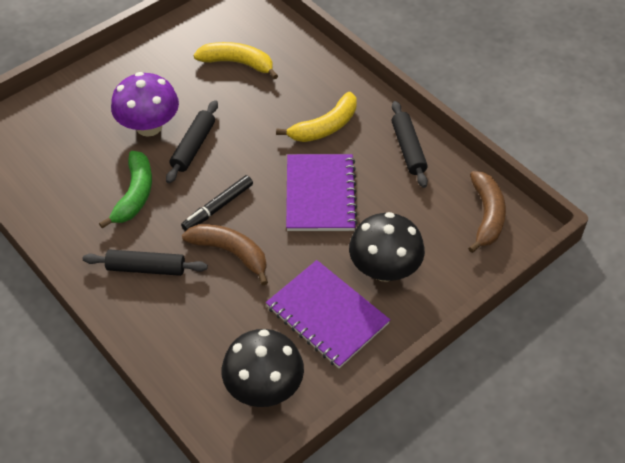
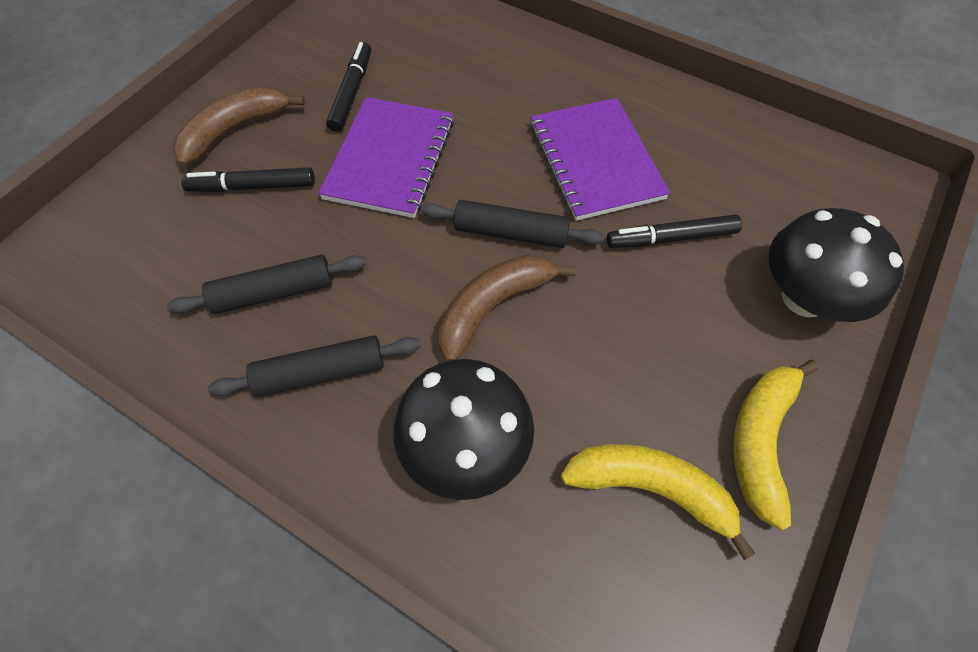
black marker: [181,175,253,231] = 1 -> [181,167,315,192] [326,42,371,132] [607,214,742,248] = 3
green banana: [99,151,152,228] = 1 -> none = 0
purple mushroom: [111,72,179,137] = 1 -> none = 0

